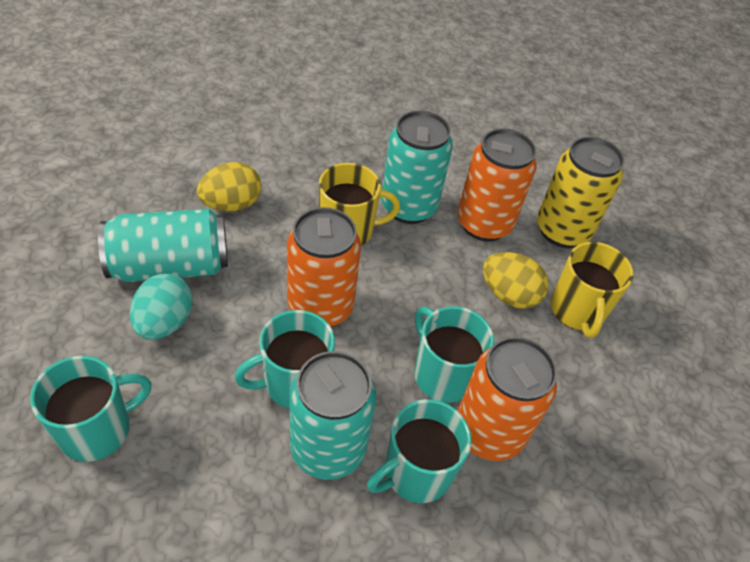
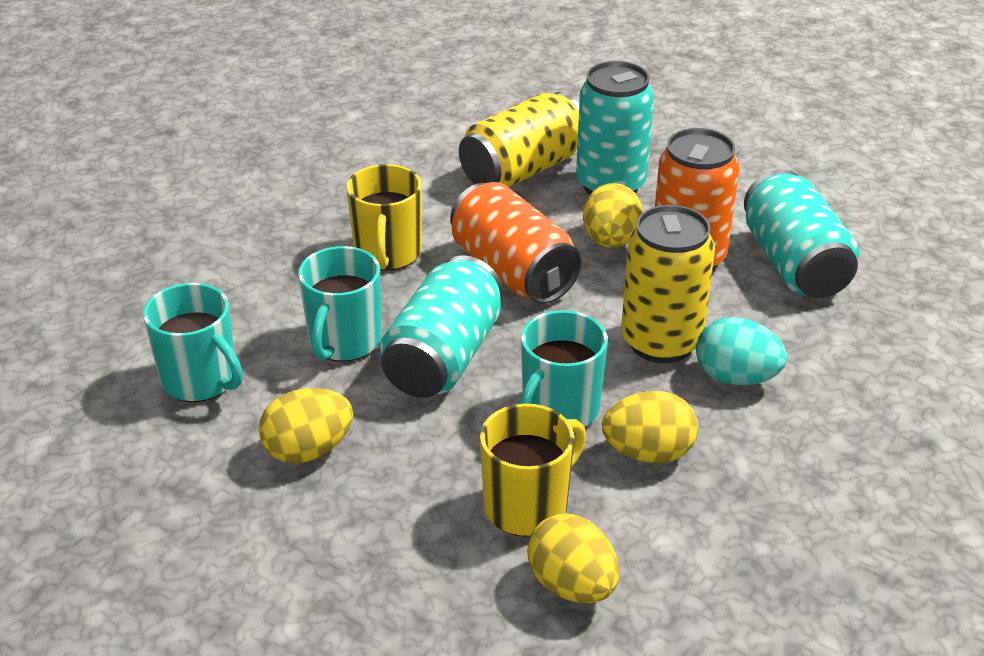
orange can: [287,207,361,327] [457,129,536,241] [457,337,557,461] = 3 -> [450,182,582,304] [655,128,739,271] = 2
turquoise mug: [30,356,152,462] [235,310,335,408] [367,399,472,503] [414,306,494,403] = 4 -> [143,283,243,402] [298,246,381,362] [519,310,608,432] = 3
yellow can: [537,137,624,248] = 1 -> [459,92,579,187] [621,205,715,363] = 2
yellow egg: [197,162,261,211] [483,252,549,309] = 2 -> [259,388,353,464] [527,514,619,603] [583,183,643,248] [602,391,698,463] = 4

